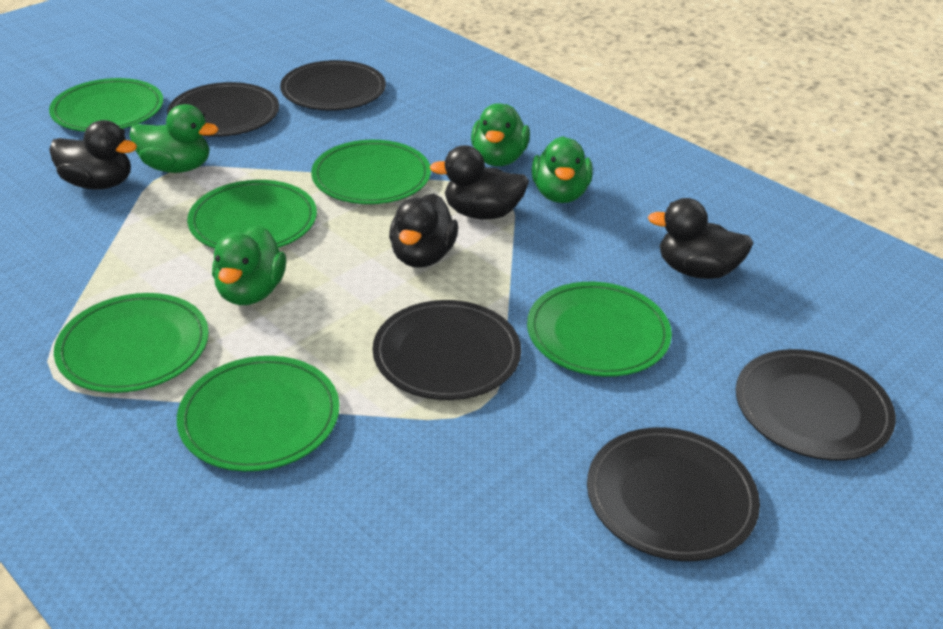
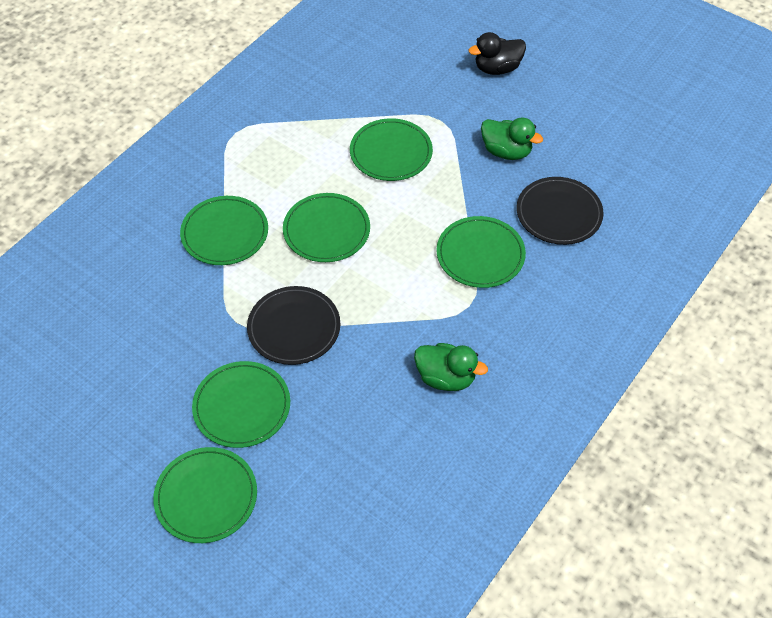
black duck: [49,120,137,190] [389,194,458,268] [429,145,529,220] [648,198,753,279] = 4 -> [469,32,526,75] = 1
black plate: [167,82,279,137] [280,60,386,111] [373,300,521,400] [587,427,760,561] [736,349,896,461] = 5 -> [247,286,340,365] [516,177,604,245] = 2
green duck: [129,104,219,173] [212,225,286,305] [471,103,530,166] [532,136,593,203] = 4 -> [414,343,488,391] [481,118,543,160] = 2

